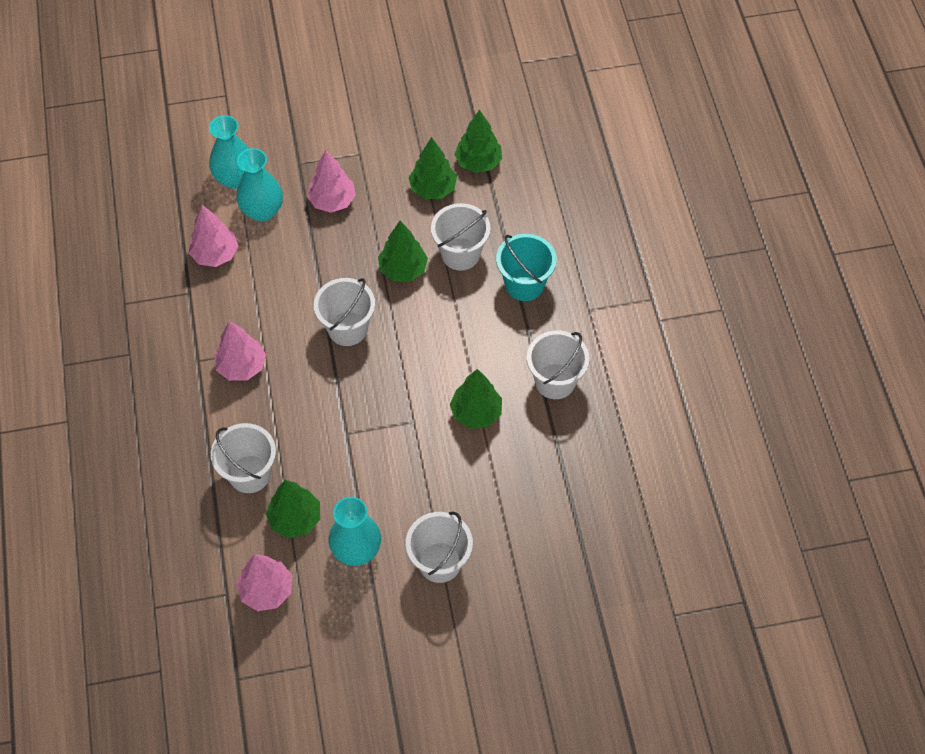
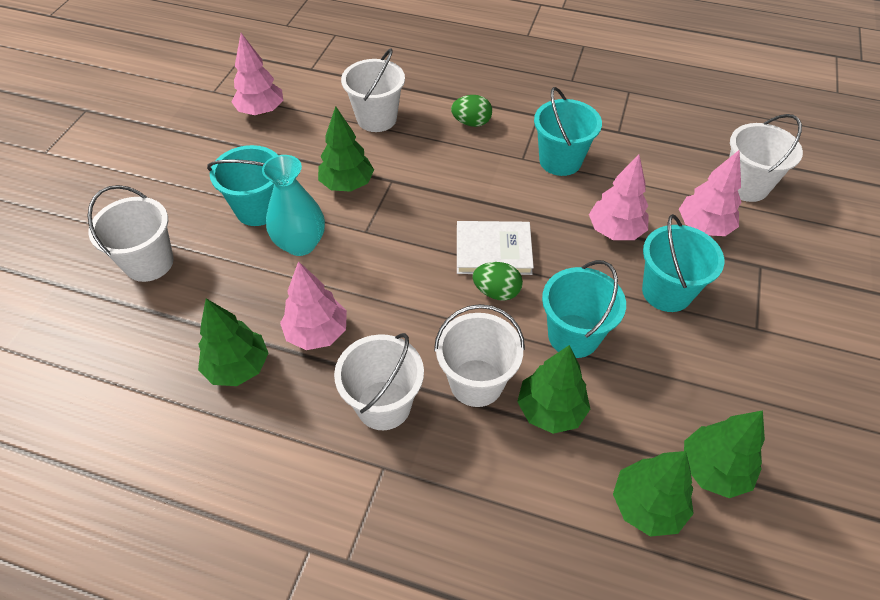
green egg: none = 0 -> [451,95,492,127] [473,262,523,301] = 2
turquoise bucket: [496,234,557,301] = 1 -> [207,145,277,226] [534,87,602,176] [542,260,626,358] [642,214,724,312] = 4
turquoise vase: [209,115,249,189] [236,148,283,221] [329,497,381,566] = 3 -> [262,155,325,256] = 1
white book: none = 0 -> [457,221,534,275] = 1

